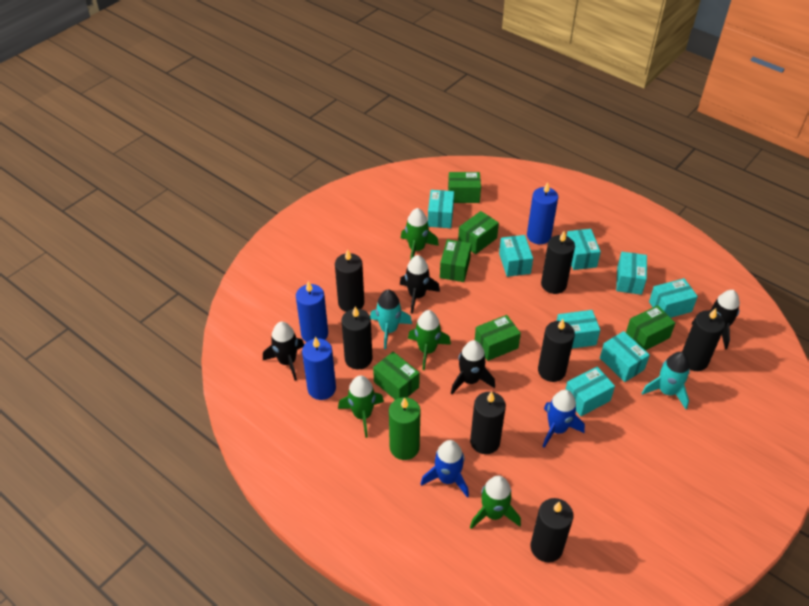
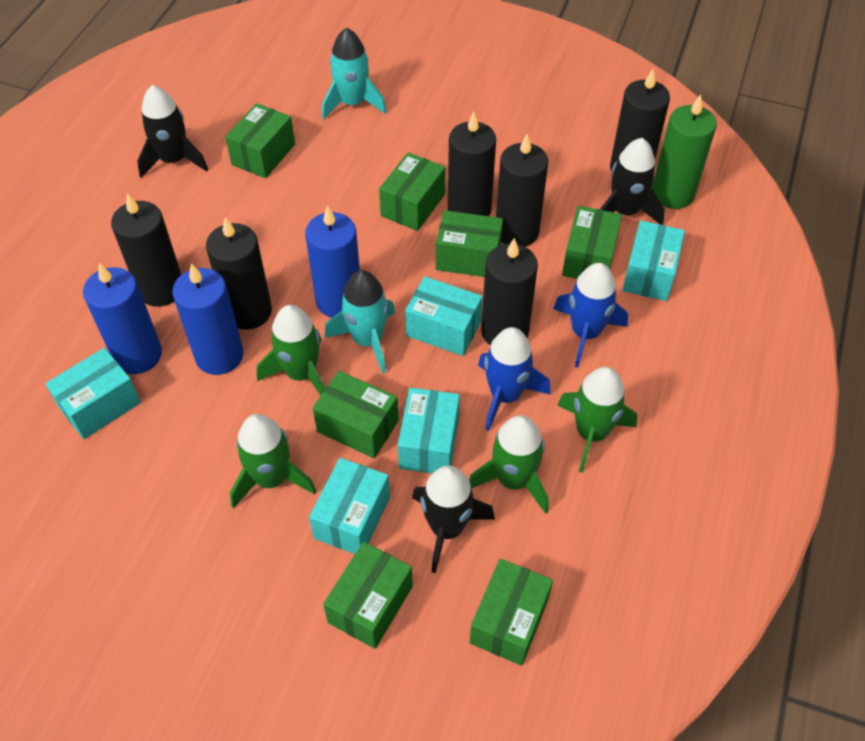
black candle: [335,249,364,312] [341,306,372,370] [470,392,506,454] [531,498,574,563] [538,319,575,382] [541,231,575,294] [682,308,725,371] = 7 -> [111,193,181,307] [206,217,272,330] [448,112,496,216] [481,238,538,345] [496,134,549,247] [610,69,670,171] = 6
black rocket: [263,322,304,381] [400,255,440,314] [451,340,495,394] [692,290,740,349] = 4 -> [137,85,208,178] [412,465,495,573] [600,138,665,225] = 3
green box: [373,352,420,400] [440,239,471,282] [448,172,481,203] [458,211,499,254] [475,315,521,361] [626,305,675,350] = 6 -> [225,103,295,178] [313,371,399,458] [323,542,413,649] [379,152,445,231] [436,210,503,277] [470,559,553,666] [562,206,622,279] = 7
turquoise box: [428,190,454,228] [499,235,533,277] [557,310,600,348] [565,367,615,416] [567,229,601,270] [600,331,650,382] [616,252,647,295] [649,278,698,318] = 8 -> [45,348,141,439] [309,458,390,554] [398,388,460,473] [405,276,483,356] [622,221,685,301] = 5

